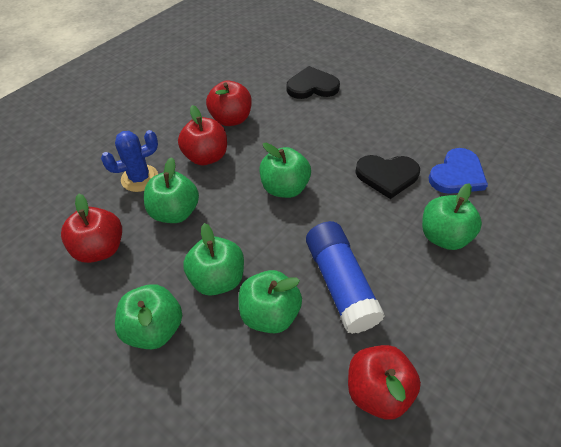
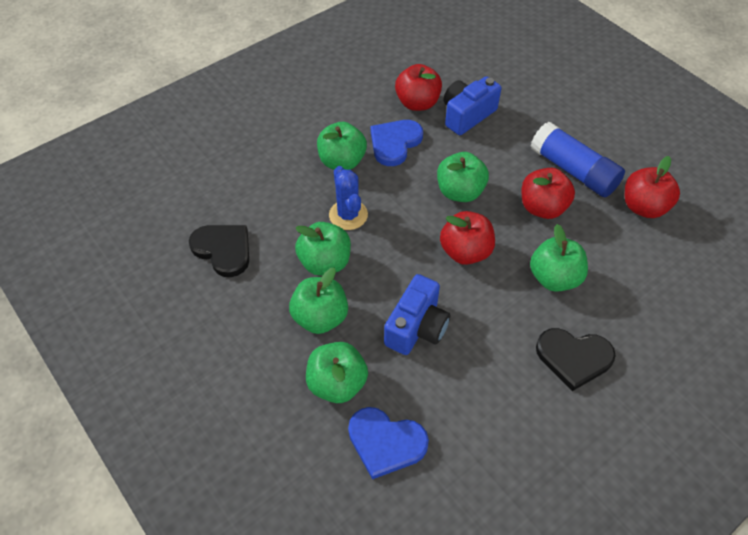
blue camera: none = 0 -> [384,274,450,355] [444,76,501,135] = 2
blue heart: [429,148,488,194] = 1 -> [348,407,429,479] [370,120,423,166] = 2

